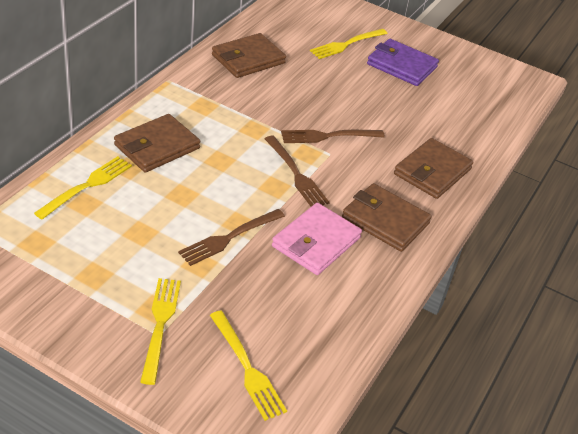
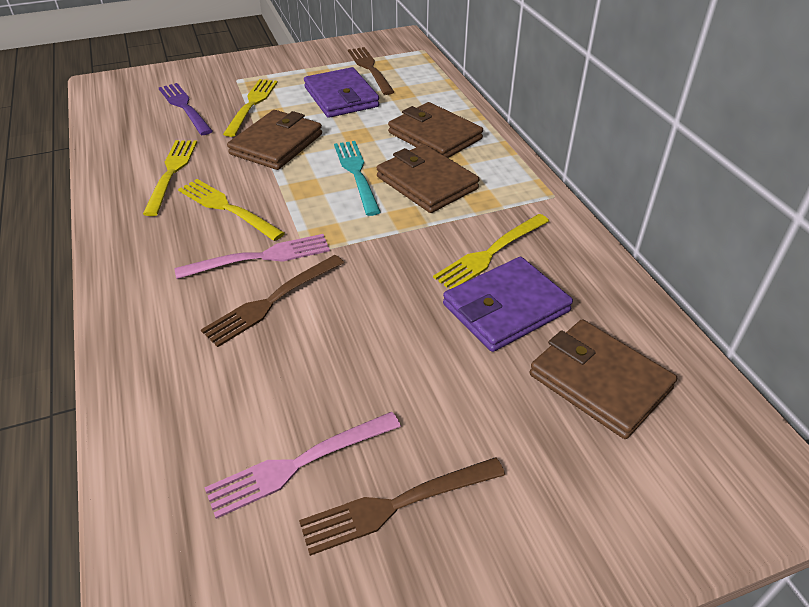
pink fork: none = 0 -> [174,234,330,279] [204,412,401,519] = 2
pink wallet: [272,203,362,275] = 1 -> none = 0
purple fork: none = 0 -> [159,83,212,135] = 1
purple wallet: [367,39,439,86] = 1 -> [304,67,380,118] [443,257,573,352] = 2
turquoise fork: none = 0 -> [334,141,381,216] = 1

